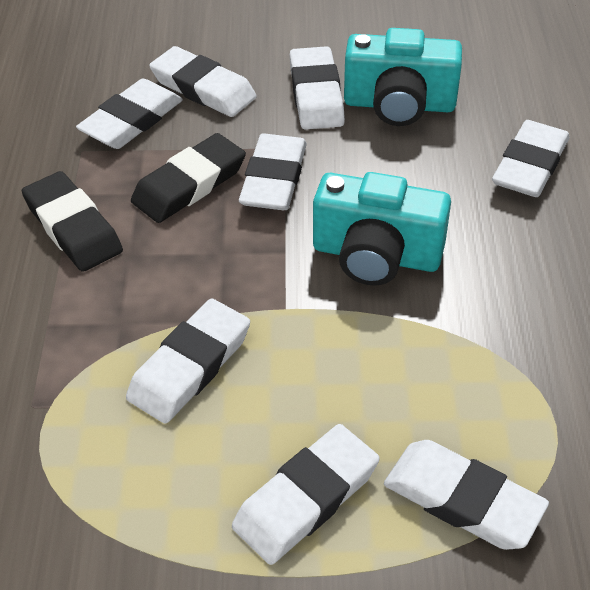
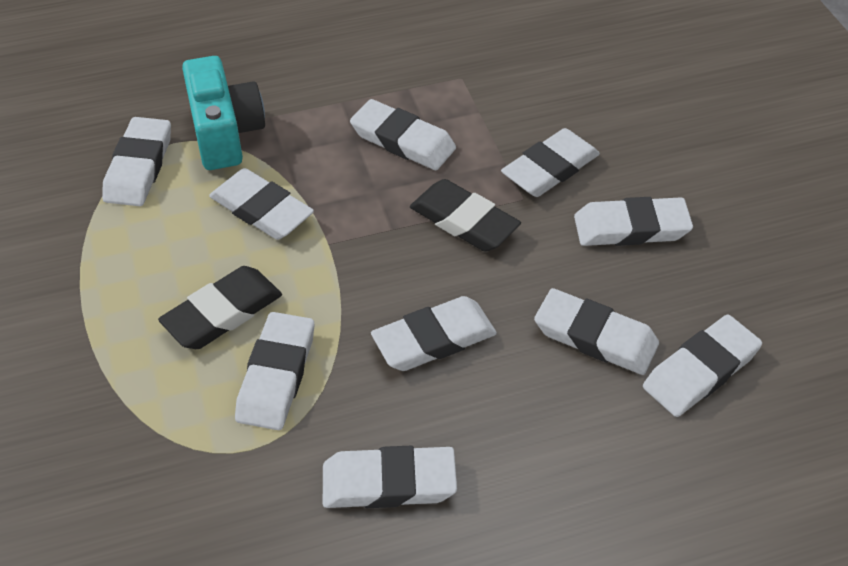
turquoise camera: [313,172,451,286] [344,28,462,126] = 2 -> [182,56,265,170] = 1
white eraser: [76,79,183,149] [126,298,250,424] [149,46,257,117] [232,424,380,565] [239,133,307,210] [290,46,345,129] [384,440,549,550] [492,120,569,197] = 8 -> [102,117,171,206] [209,168,314,240] [235,312,314,430] [323,446,457,508] [350,99,456,170] [371,296,497,371] [501,128,600,197] [534,288,659,375] [574,197,693,246] [643,315,762,417] = 10

